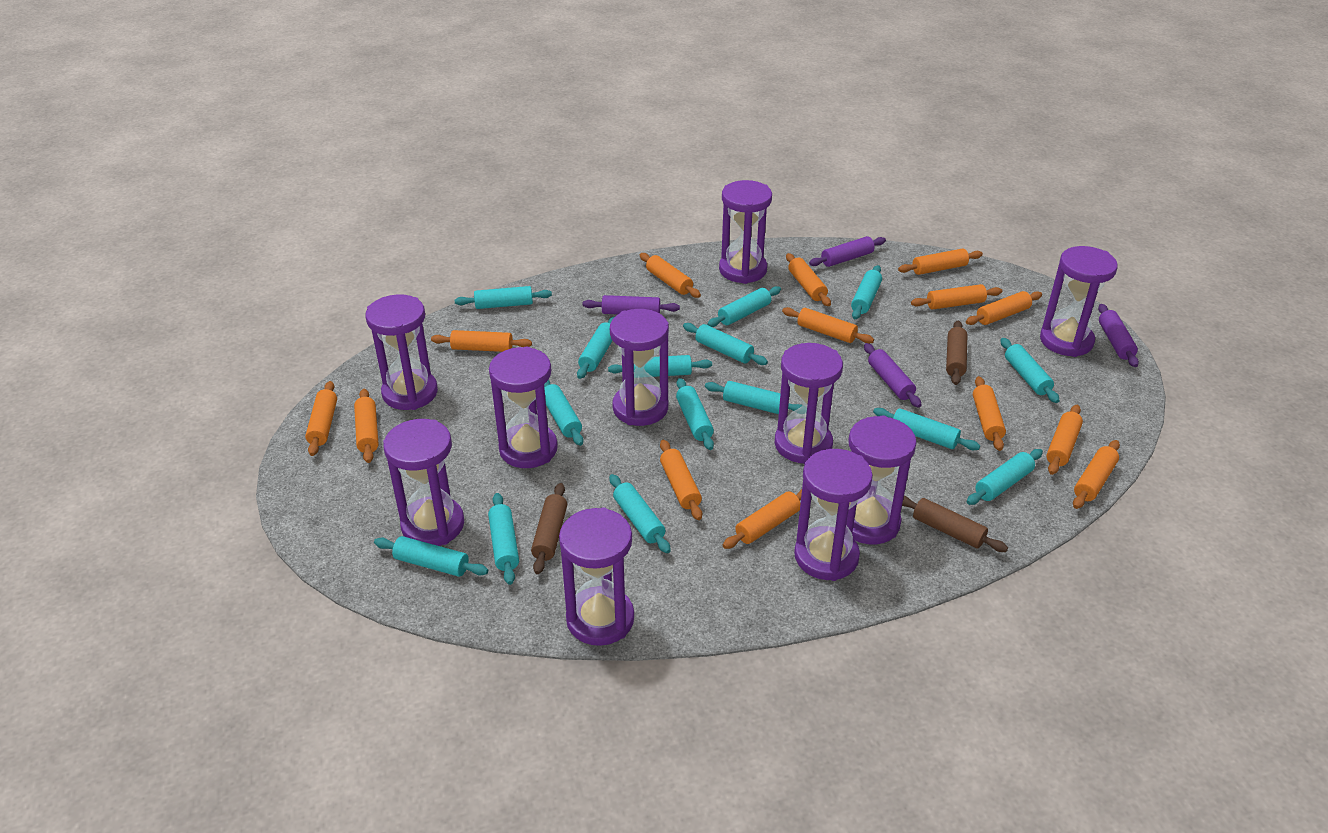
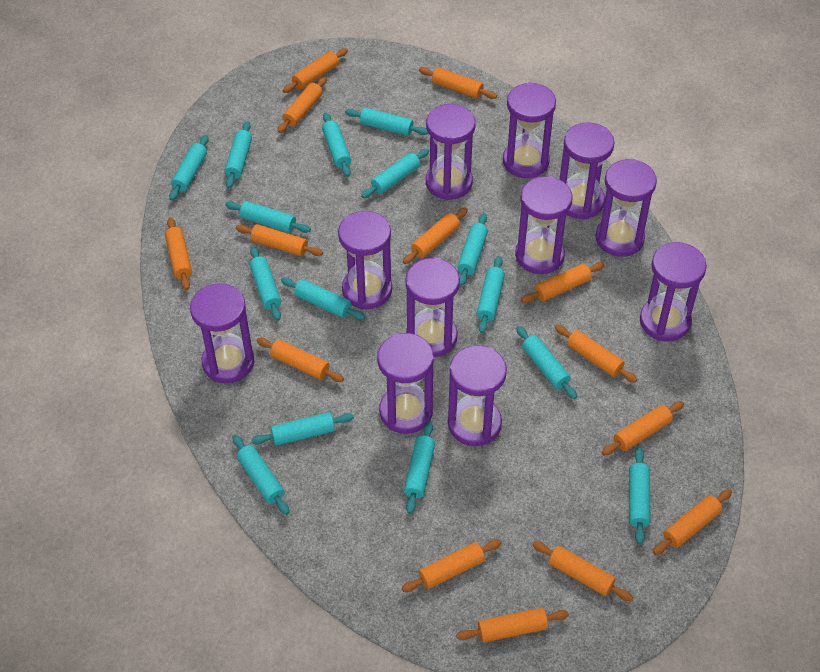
brown rolling pin: [531,483,567,574] [902,495,1008,552] [946,320,967,385] = 3 -> none = 0
purple hourglass: [366,294,438,410] [383,419,464,546] [489,346,558,468] [559,508,634,646] [610,309,669,426] [719,180,772,284] [775,343,843,464] [794,449,873,581] [848,415,917,545] [1040,246,1118,357] = 10 -> [190,283,254,383] [338,211,392,310] [377,333,434,434] [405,258,460,357] [426,104,476,200] [448,345,507,446] [503,82,556,178] [515,176,573,274] [560,122,614,219] [596,159,657,257] [640,242,707,341] = 11
purple rolling pin: [582,295,680,314] [809,236,886,267] [864,343,921,408] [1098,304,1139,367] = 4 -> none = 0

